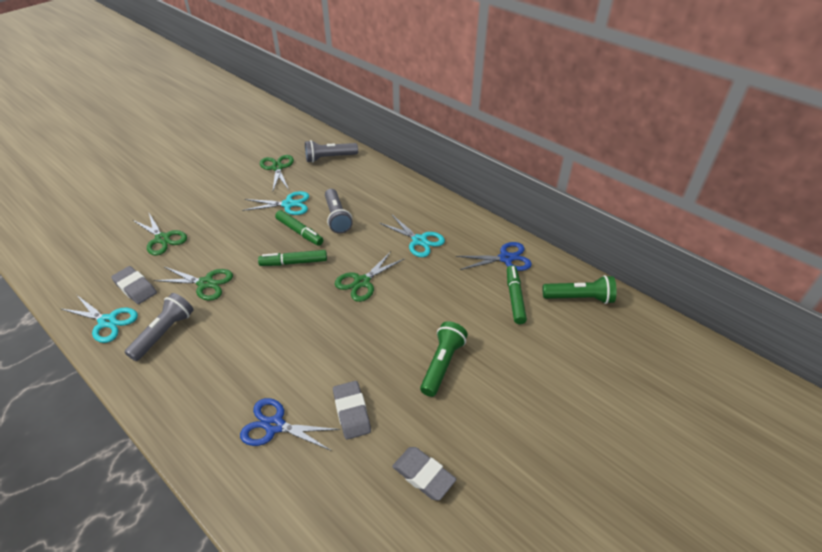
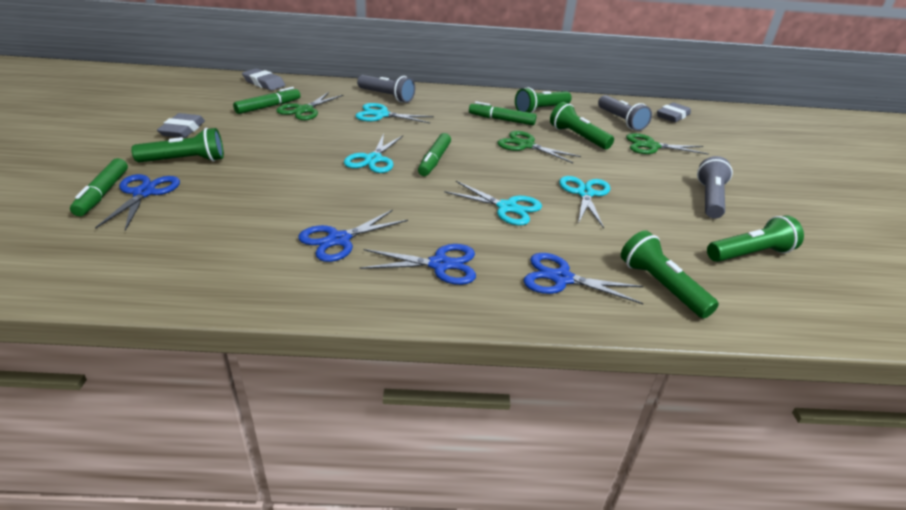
blue scissors: [240,398,340,451] [456,242,532,271] = 2 -> [95,174,180,231] [298,210,408,262] [360,244,476,285] [524,253,643,304] = 4
green flashlight: [420,321,468,397] [543,275,617,304] = 2 -> [131,128,224,163] [515,87,572,113] [550,102,614,149] [621,230,719,318] [707,215,804,262] = 5
green marker: [258,250,327,266] [275,210,323,246] [507,265,527,324] = 3 -> [70,158,128,216] [233,87,301,114] [418,133,451,176] [469,101,537,125] = 4
green scissors: [133,213,187,256] [154,267,233,301] [260,155,294,190] [335,251,404,302] = 4 -> [276,92,343,120] [498,131,581,163] [626,133,709,155] = 3
turquoise scissors: [62,295,138,343] [242,191,309,215] [380,214,445,257] = 3 -> [344,134,403,173] [355,103,434,123] [444,181,542,225] [559,176,610,228] = 4

